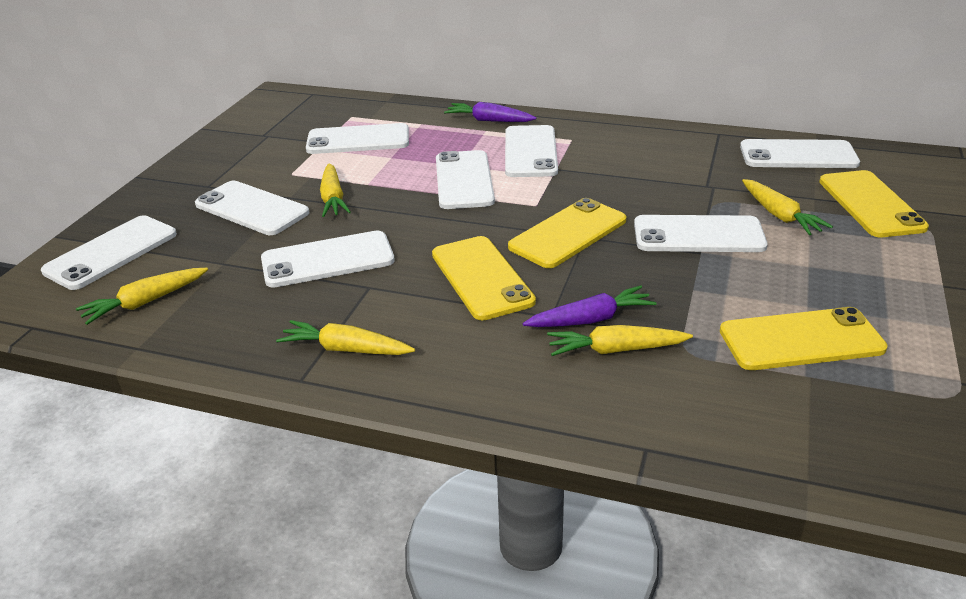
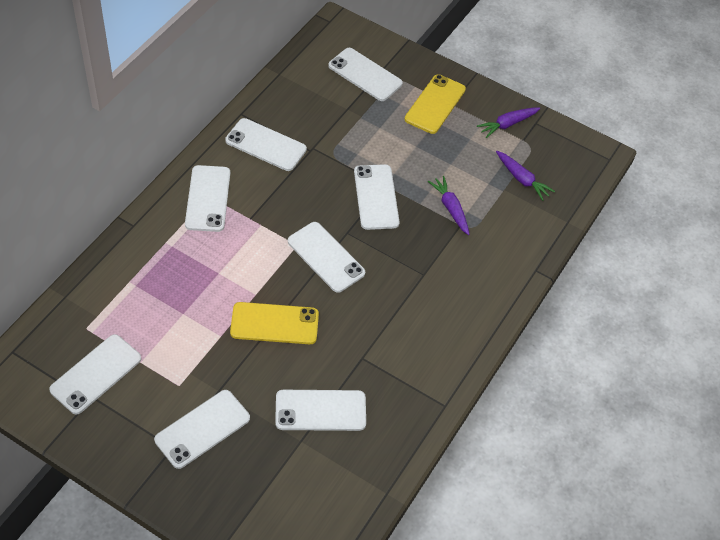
purple carrot: [444,102,537,122] [523,285,657,327] = 2 -> [428,176,470,235] [477,107,540,138] [496,151,555,201] = 3
yellow carrot: [76,268,208,325] [276,320,415,355] [320,163,351,217] [547,325,693,356] [742,179,833,235] = 5 -> none = 0
yellow phone: [432,236,536,320] [508,198,626,268] [720,307,888,370] [819,170,929,237] = 4 -> [230,302,319,344] [405,74,466,134] = 2

